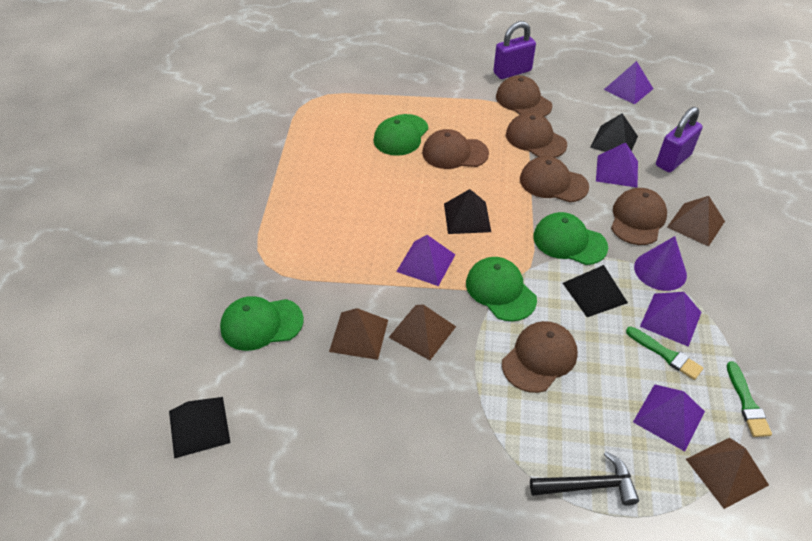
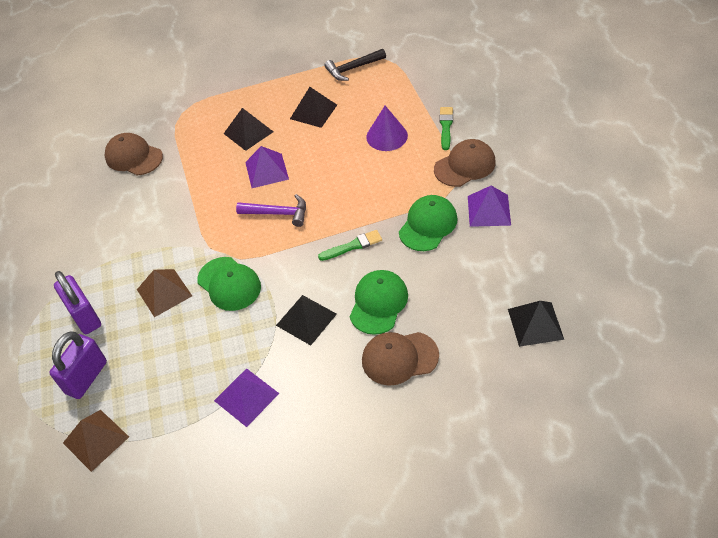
brown cap: [422,129,489,169] [496,75,552,117] [502,321,578,393] [506,113,567,158] [520,156,589,202] [611,188,667,245] = 6 -> [105,133,163,176] [362,332,439,386] [434,139,496,187] = 3
brown pyramid: [329,308,388,360] [388,305,456,360] [667,196,725,247] [686,438,769,509] = 4 -> [63,410,129,472] [137,269,192,317] = 2
green cap: [220,296,304,351] [374,114,428,156] [466,257,537,321] [533,212,608,265] = 4 -> [197,257,261,311] [350,270,408,335] [399,195,458,251] = 3
purple hammer: none = 0 -> [236,194,306,227] = 1
purple pyramid: [396,235,455,286] [596,142,638,187] [604,61,653,105] [633,384,705,451] [640,292,702,347] = 5 -> [214,369,280,427] [245,146,289,188] [468,186,511,227] = 3

